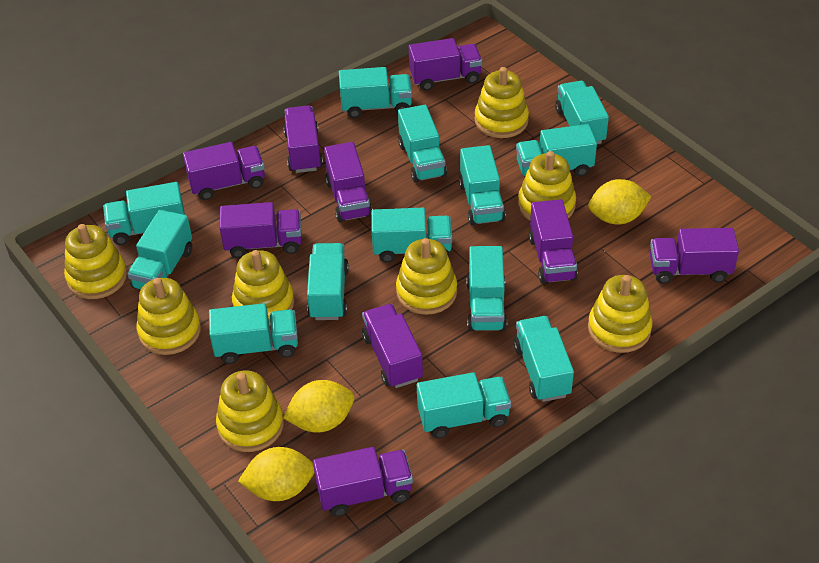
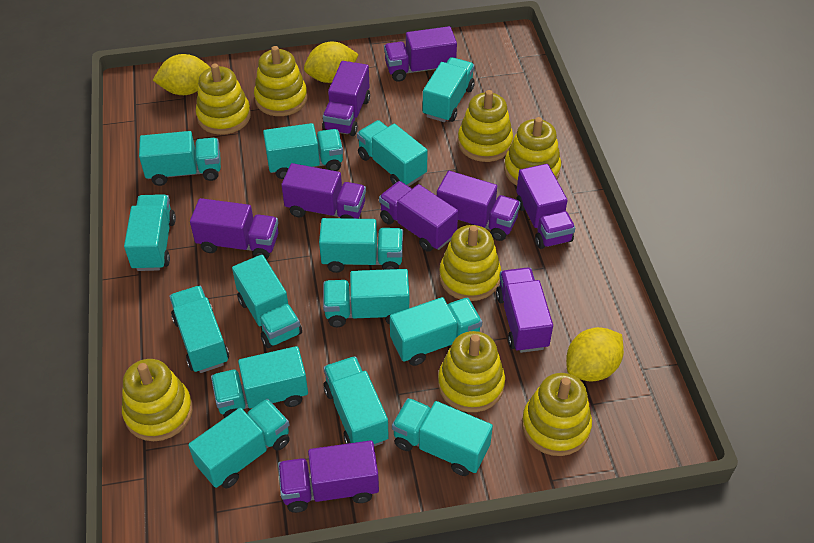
turquoise truck: [103,182,185,245] [127,209,192,289] [209,303,298,364] [307,243,349,320] [339,67,412,118] [371,208,452,263] [398,105,447,183] [417,372,511,438] [459,145,506,226] [466,246,507,331] [513,316,574,402] [516,124,597,176] [555,81,609,144] = 13 -> [124,194,176,271] [139,131,221,186] [169,286,229,373] [188,399,290,488] [211,346,308,418] [232,254,302,348] [263,123,343,179] [319,218,403,273] [323,269,409,327] [323,356,389,446] [357,120,428,186] [390,297,482,366] [392,398,493,476] [422,57,475,122] = 14

